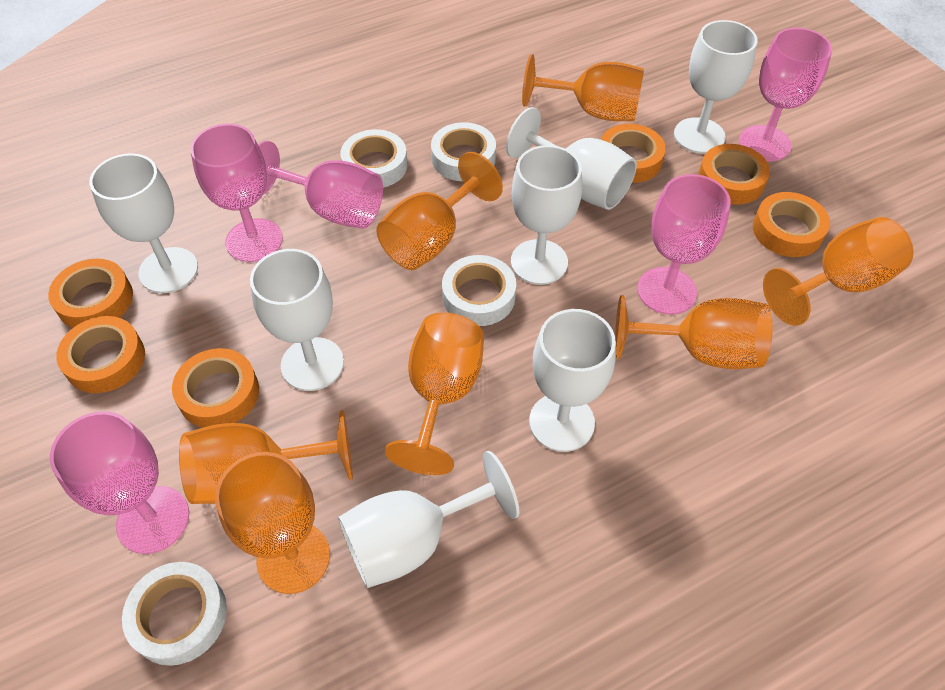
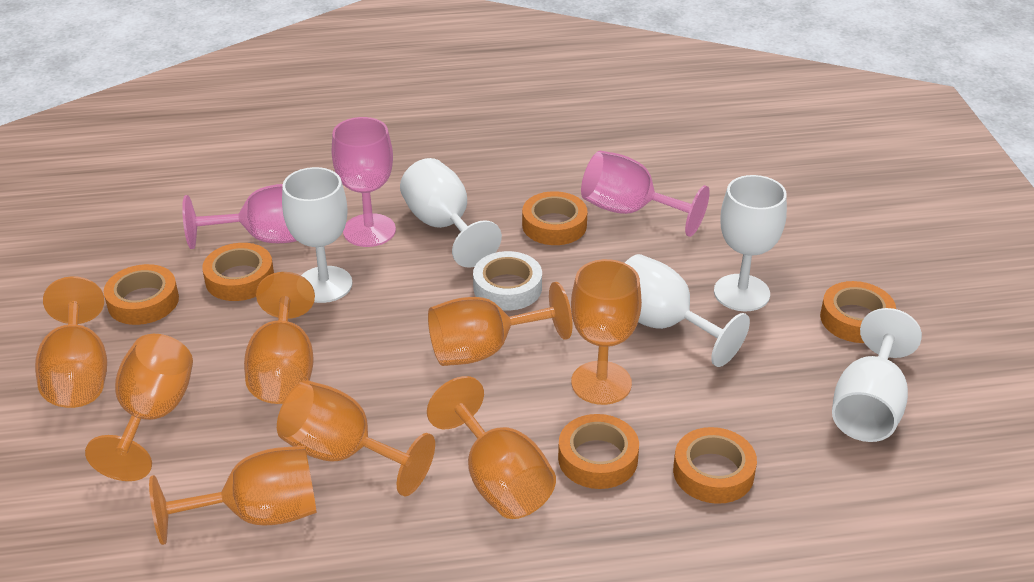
orange goblet: [179,410,353,504] [215,452,330,594] [376,152,503,270] [385,312,484,475] [522,54,644,121] [615,295,773,369] [763,217,913,326] = 7 -> [35,276,107,408] [85,334,193,481] [149,446,317,545] [244,272,315,404] [277,380,435,496] [427,376,556,519] [428,282,573,366] [571,259,642,405] = 8
pink goblet: [50,411,189,554] [190,124,283,262] [258,141,383,229] [637,174,731,315] [739,28,832,161] = 5 -> [182,184,297,249] [332,117,396,247] [581,151,710,237] = 3
white goblet: [89,153,198,293] [250,249,344,391] [338,451,520,588] [506,107,637,210] [511,145,582,285] [529,309,616,452] [674,20,758,154] = 7 -> [282,167,353,303] [400,158,502,268] [625,254,750,367] [714,175,787,311] [832,308,922,442] = 5
white tape: [122,562,227,666] [340,129,408,188] [431,122,496,181] [442,255,516,326] = 4 -> [473,251,542,310] = 1

